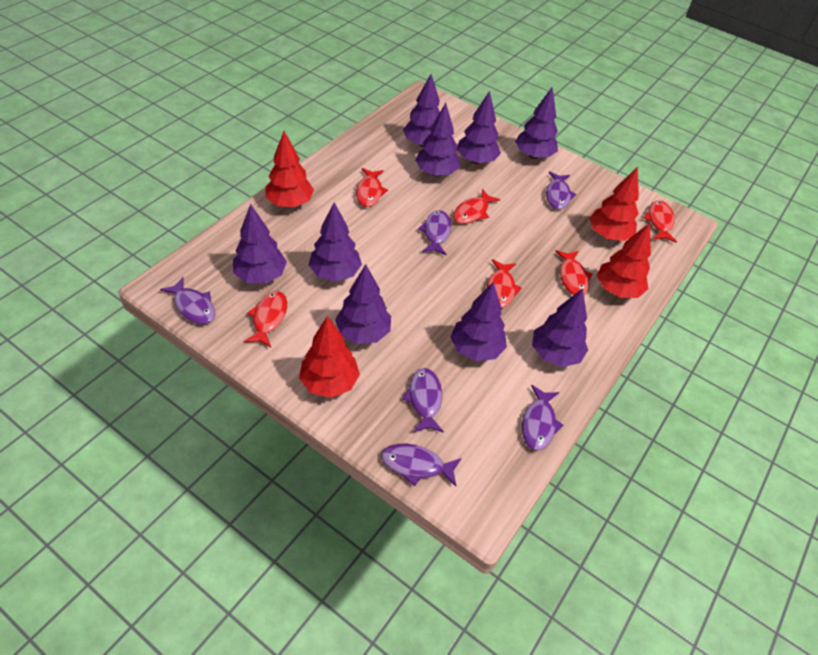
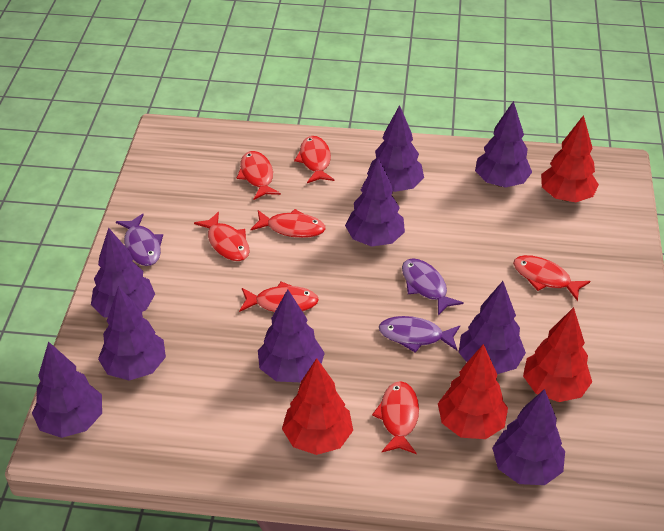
purple fish: [160,277,215,324] [381,444,461,486] [402,368,444,432] [418,210,451,255] [522,385,563,450] [546,171,576,210] = 6 -> [116,214,163,266] [379,316,460,353] [402,258,464,316] = 3
red fish: [244,291,287,347] [356,168,388,207] [453,189,500,224] [487,259,522,308] [555,250,593,295] [644,200,677,242] = 6 -> [194,212,249,261] [237,151,281,200] [239,281,319,312] [251,209,326,238] [294,136,334,183] [372,381,419,454] [513,255,590,301] = 7

